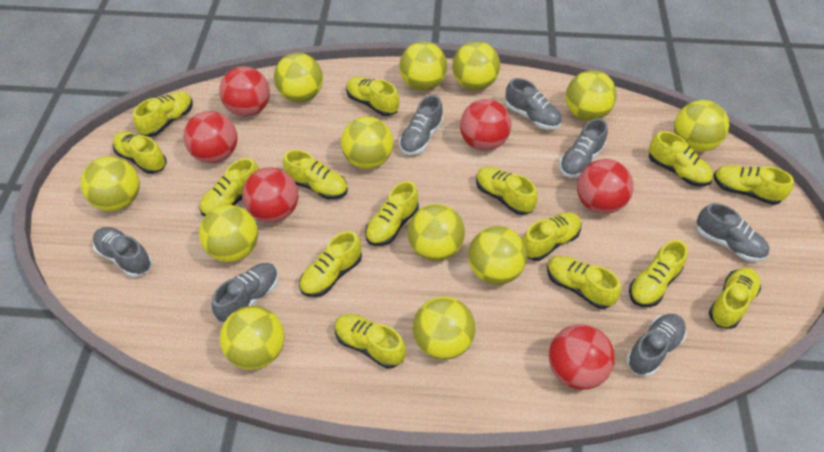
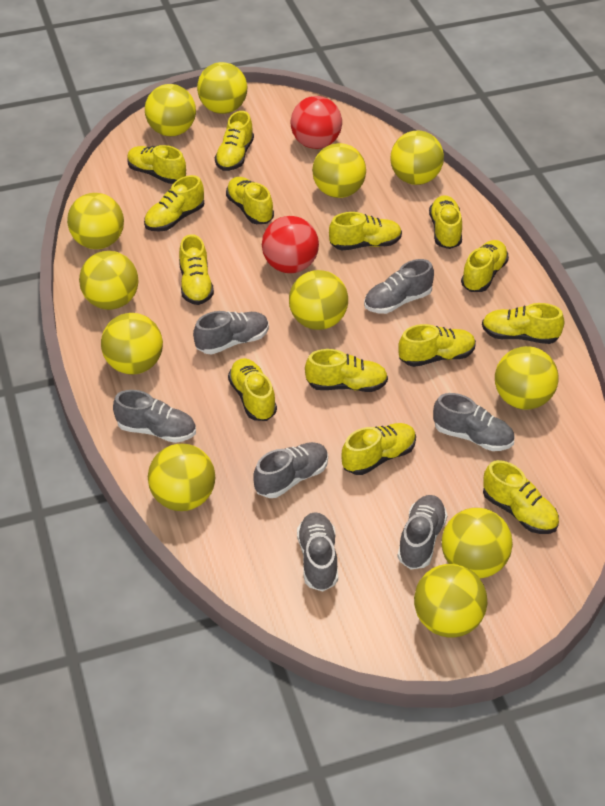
red ball: [184,111,237,163] [219,66,270,117] [242,167,298,223] [460,99,511,151] [549,324,615,390] [577,159,634,214] = 6 -> [262,216,319,273] [291,96,342,149] = 2
yellow shoe: [113,131,167,174] [133,91,193,137] [199,158,259,216] [283,150,348,199] [299,231,362,297] [335,314,406,368] [346,77,399,116] [365,181,419,246] [476,166,537,215] [523,212,581,261] [547,256,621,309] [629,240,688,307] [649,131,713,186] [709,268,761,329] [713,165,794,205] = 15 -> [127,145,186,184] [144,175,204,232] [179,234,214,305] [215,111,254,171] [226,177,274,224] [228,358,277,421] [305,349,388,392] [329,212,402,250] [341,423,416,475] [398,324,476,367] [429,195,462,249] [461,240,509,292] [482,303,564,344] [483,460,559,534] = 14

